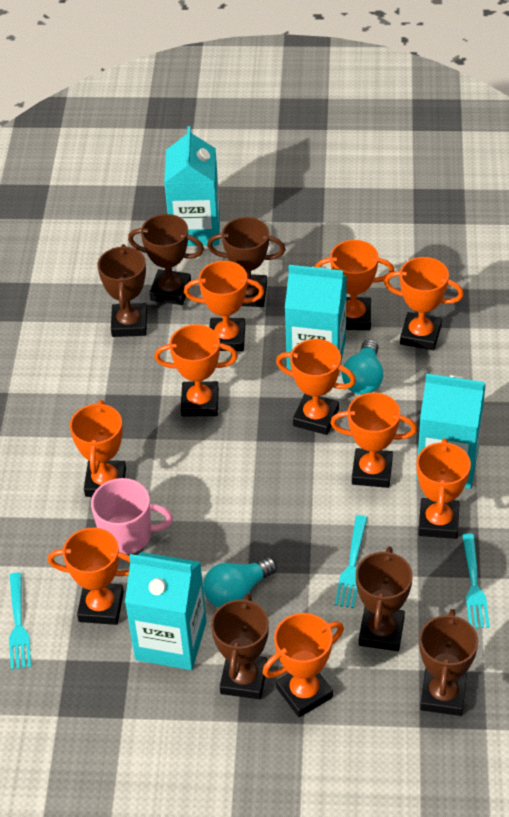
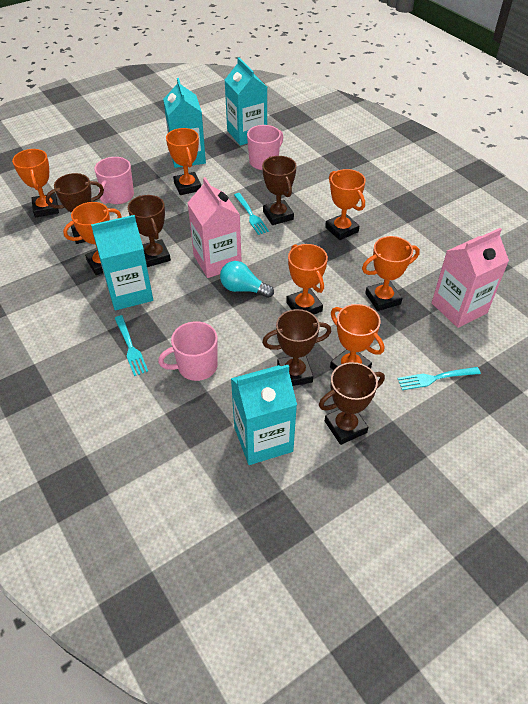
brown trophy: [97,244,147,337] [128,214,204,305] [207,217,285,307] [211,593,269,699] [356,547,413,651] [419,609,478,716] = 6 -> [45,173,104,244] [128,195,171,267] [262,156,297,225] [262,309,331,386] [319,362,385,445] = 5
orange trophy: [48,528,130,625] [70,400,126,497] [154,324,238,416] [184,261,264,351] [263,613,344,717] [276,339,356,435] [315,240,394,330] [330,392,417,488] [384,257,464,350] [417,438,471,539] = 10 -> [12,149,59,217] [63,202,122,275] [166,128,201,195] [286,244,328,315] [325,169,366,240] [330,304,384,370] [362,236,420,311] = 7
pink carton: none = 0 -> [188,177,242,278] [432,228,509,328] = 2
pink mug: [91,478,173,554] = 1 -> [94,157,134,204] [158,321,218,381] [247,125,283,170] = 3
turquoise light bulb: [203,557,277,608] [342,339,383,395] = 2 -> [220,261,274,298] = 1

